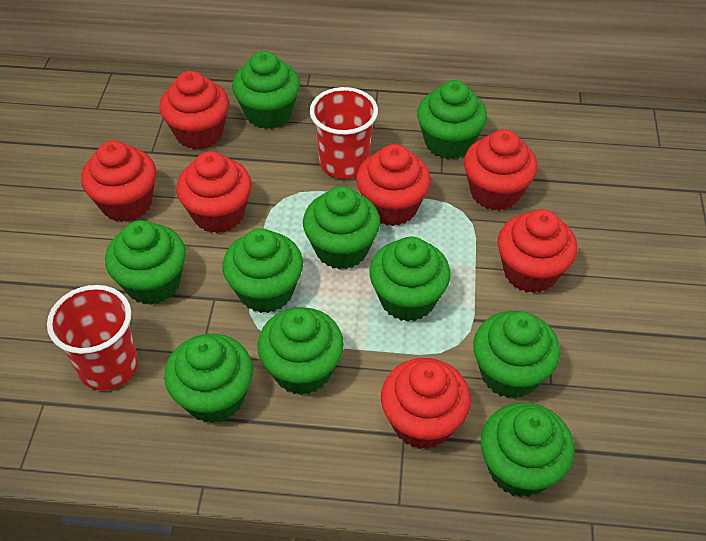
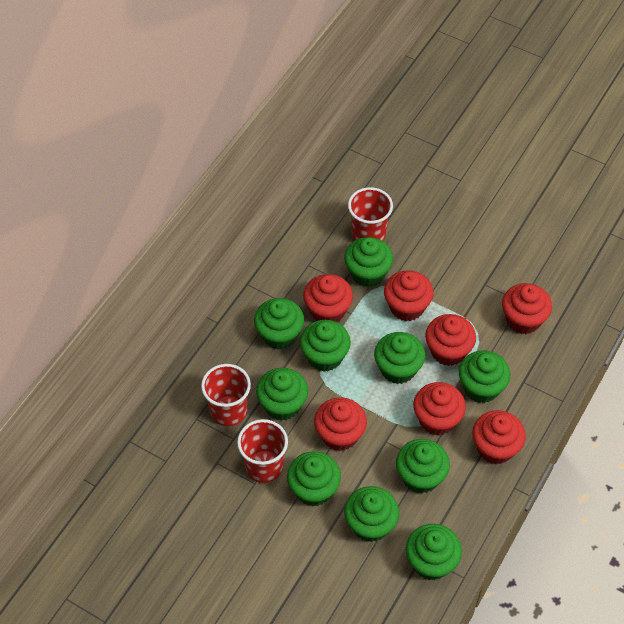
red cup: [47,285,138,391] [310,87,378,179] = 2 -> [201,364,251,426] [237,419,288,483] [348,187,393,241] = 3

